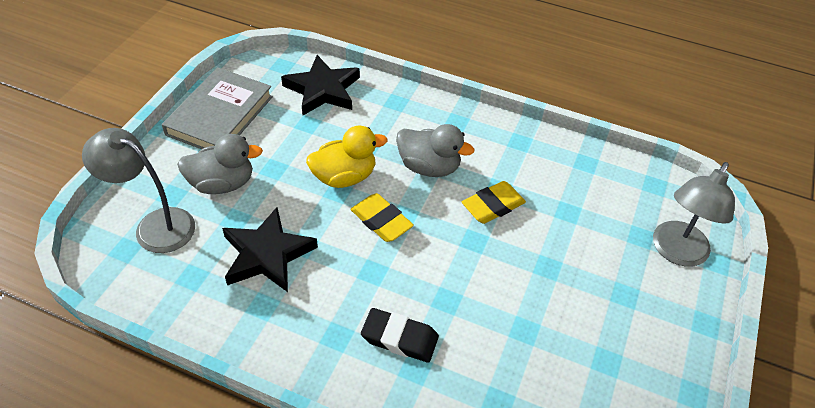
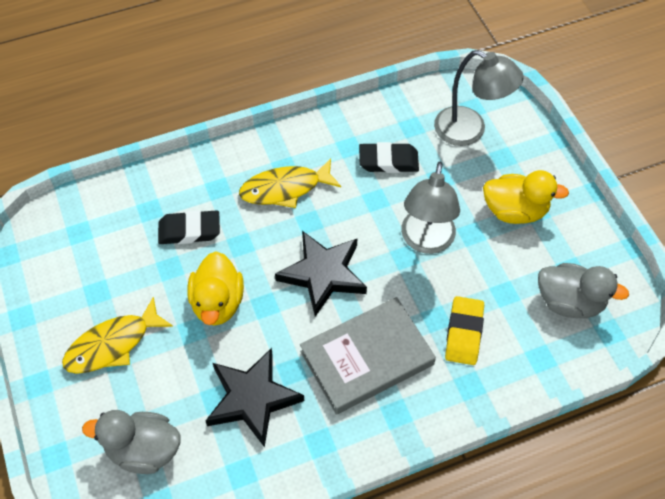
black eraser: [361,308,439,363] = 1 -> [158,210,220,244] [359,142,419,173] = 2
yellow duck: [306,126,388,188] = 1 -> [187,251,244,326] [483,170,569,224] = 2
yellow eraser: [351,193,414,242] [462,181,526,224] = 2 -> [445,296,484,365] = 1
yellow fish: none = 0 -> [62,297,173,374] [239,158,341,208] = 2

